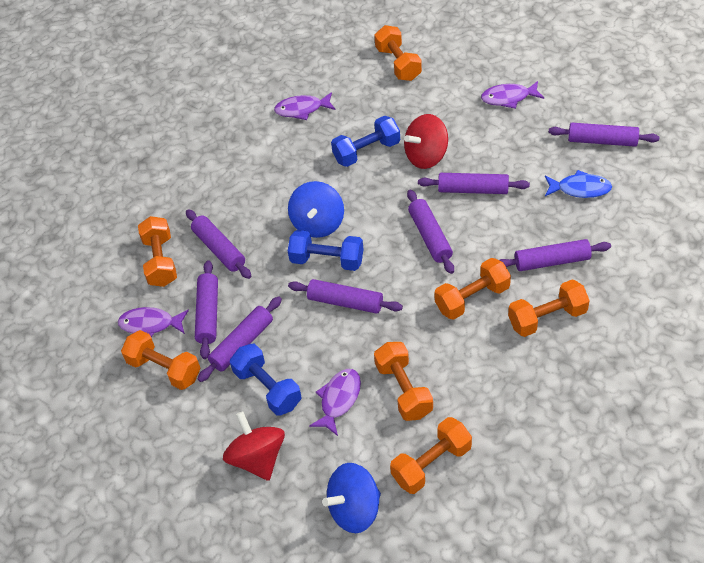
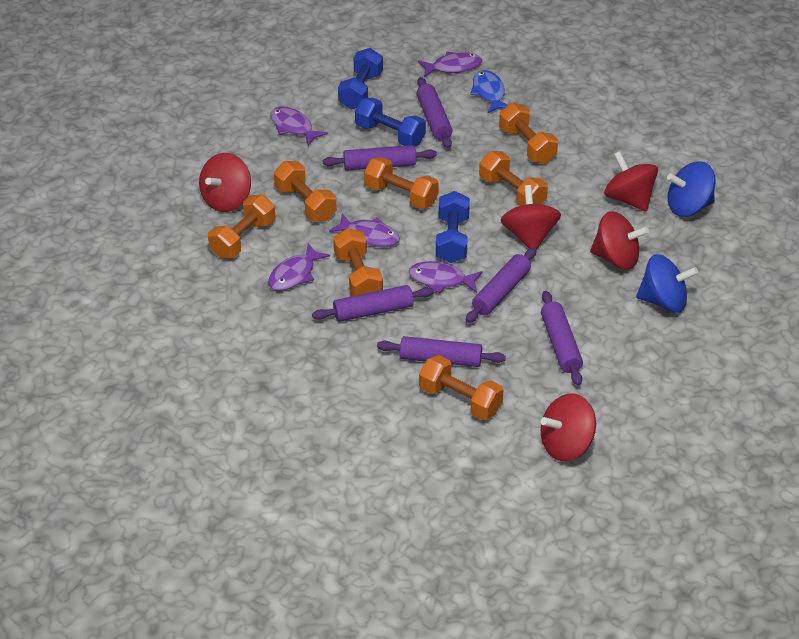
purple fish: [118,307,189,337] [274,92,336,120] [309,369,361,436] [481,81,544,109] = 4 -> [268,243,330,291] [270,107,328,146] [329,213,400,247] [409,261,483,293] [418,51,482,77] = 5
purple rolling pin: [186,209,251,279] [195,260,218,359] [198,296,282,382] [288,279,403,314] [407,190,454,274] [418,173,530,194] [499,239,611,271] [548,123,660,147] = 8 -> [312,285,434,322] [323,145,437,171] [377,336,506,367] [416,77,453,148] [466,247,537,323] [541,291,583,386] = 6
red spinning top: [223,411,285,481] [404,114,448,169] = 2 -> [199,153,251,212] [501,185,561,249] [541,393,596,461] [590,211,649,270] [604,151,658,212] = 5

